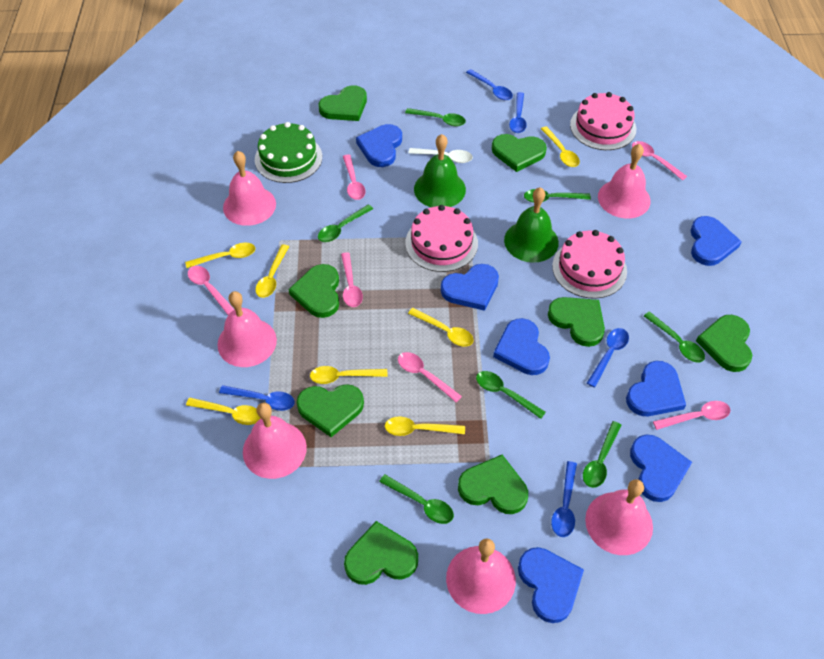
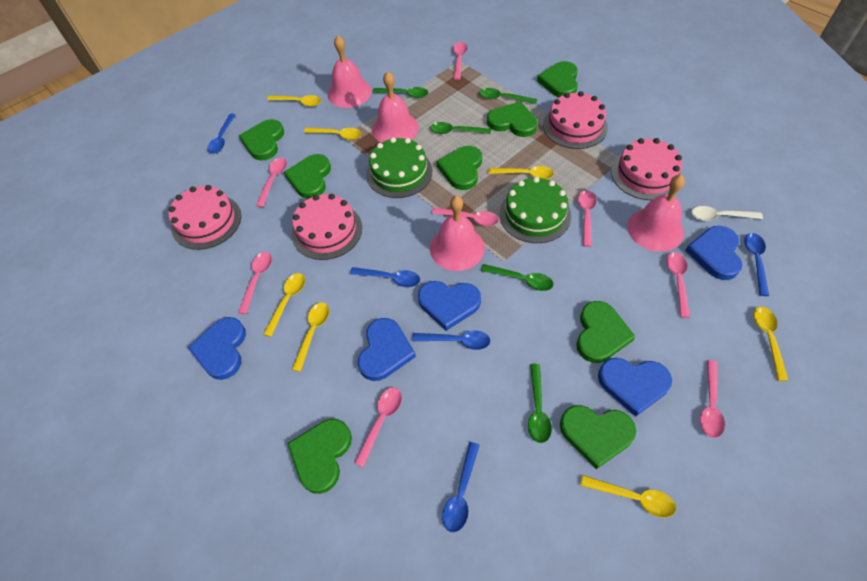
blue heart: [356,124,402,167] [441,264,499,311] [493,318,550,375] [518,547,584,623] [626,361,686,416] [630,435,692,502] [690,216,742,266] = 7 -> [188,317,246,380] [358,318,416,381] [418,281,481,331] [598,358,672,417] [685,226,742,280] = 5
green bell: [414,134,466,207] [504,187,559,263] = 2 -> none = 0
green cake: [255,122,322,183] = 1 -> [366,137,432,198] [499,177,571,243] = 2
green spoon: [318,204,373,242] [379,474,454,524] [405,108,466,126] [476,371,546,419] [524,189,591,203] [583,421,622,488] [644,312,705,362] = 7 -> [372,87,428,98] [430,122,491,134] [479,88,537,104] [481,264,553,291] [528,364,552,443] = 5
pink bell: [217,291,277,367] [223,151,276,226] [243,402,307,479] [446,538,516,614] [585,479,653,555] [598,144,651,218] = 6 -> [328,36,372,108] [372,71,419,143] [430,196,485,271] [627,174,685,252] = 4
pink cake: [405,205,478,272] [552,230,627,299] [570,92,636,150] = 3 -> [169,185,241,250] [291,194,362,260] [543,91,608,149] [611,138,682,200] = 4
pink spoon: [188,266,234,315] [341,252,363,307] [343,154,366,200] [398,352,462,402] [632,141,687,181] [653,401,731,430] = 6 -> [238,252,272,314] [256,158,287,207] [354,387,402,467] [432,207,499,226] [453,42,467,80] [578,190,596,247] [666,252,690,318] [700,360,725,438] = 8

